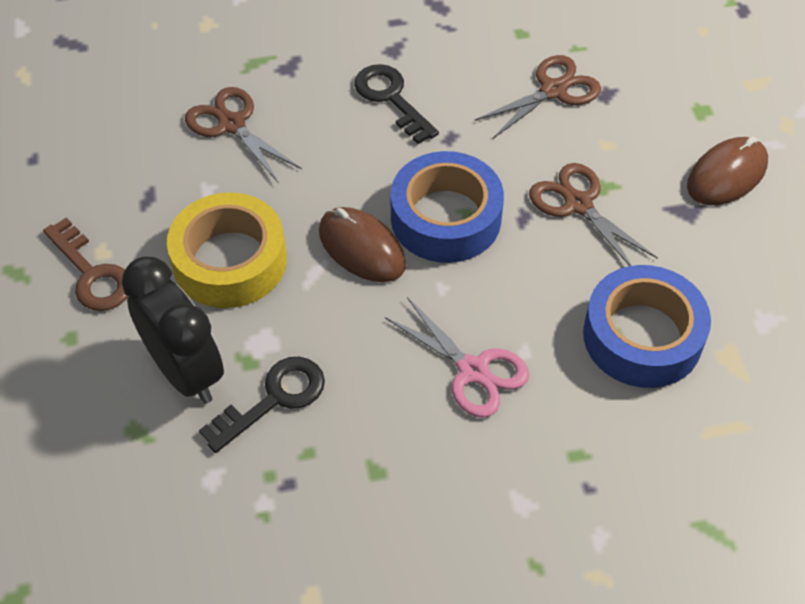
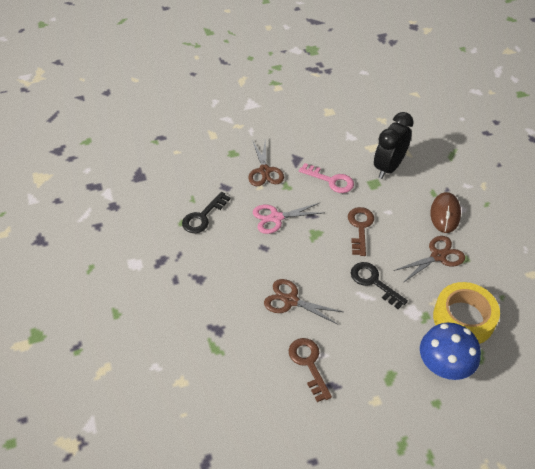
blue mushroom: none = 0 -> [420,323,481,380] = 1
blue tape: [390,151,504,263] [583,265,711,388] = 2 -> none = 0
brown key: [43,218,128,311] = 1 -> [289,338,332,402] [348,207,374,256] = 2
brown mouse: [319,207,406,282] [687,137,768,206] = 2 -> [430,192,461,233] = 1
pink key: none = 0 -> [299,163,354,193] = 1

